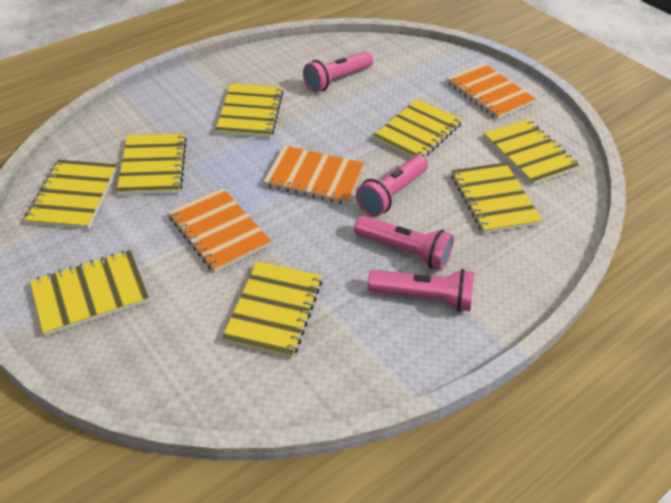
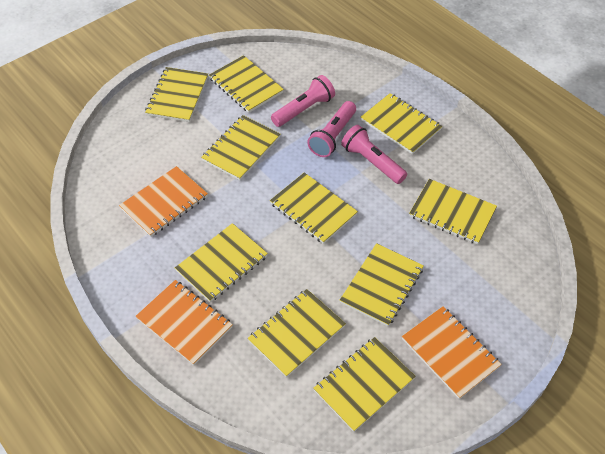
pink flashlight: [303,51,373,92] [354,216,454,270] [356,155,428,216] [368,269,474,312] = 4 -> [271,75,335,127] [307,101,356,157] [341,125,407,184] = 3
yellow notebook: [25,160,117,229] [30,250,149,336] [117,134,187,195] [215,84,283,138] [222,261,322,359] [373,99,463,158] [451,162,542,234] [484,119,580,185] = 8 -> [145,67,208,122] [175,223,268,302] [201,115,281,180] [209,55,284,113] [248,289,346,377] [270,172,358,244] [313,337,416,432] [340,243,424,327] [361,93,442,154] [409,179,497,245] = 10

